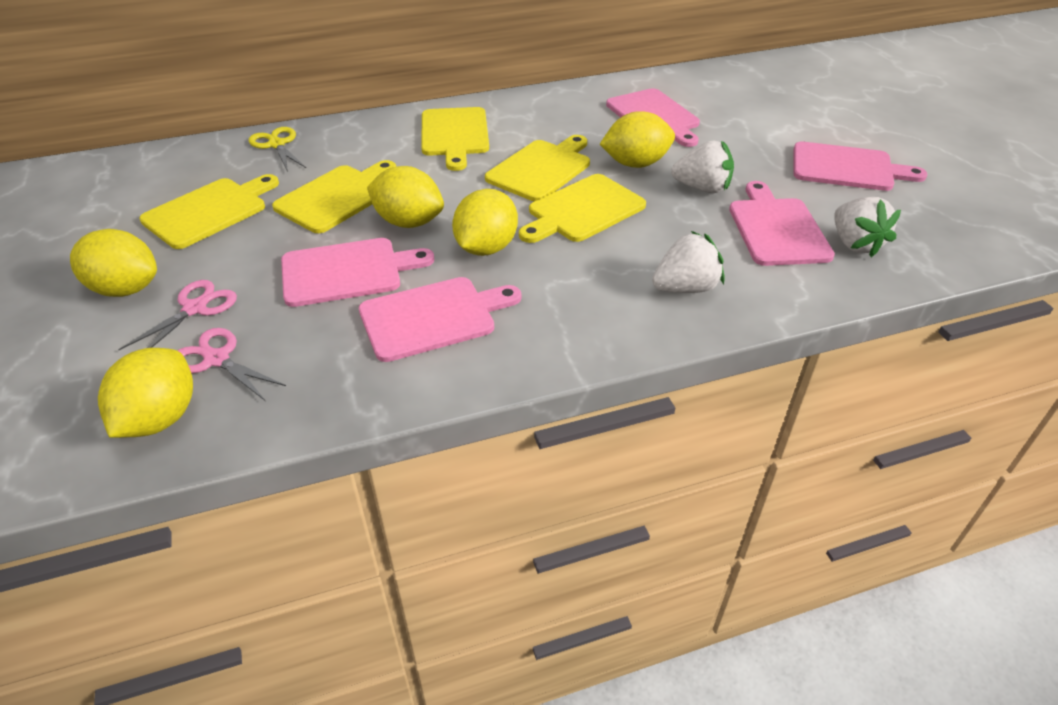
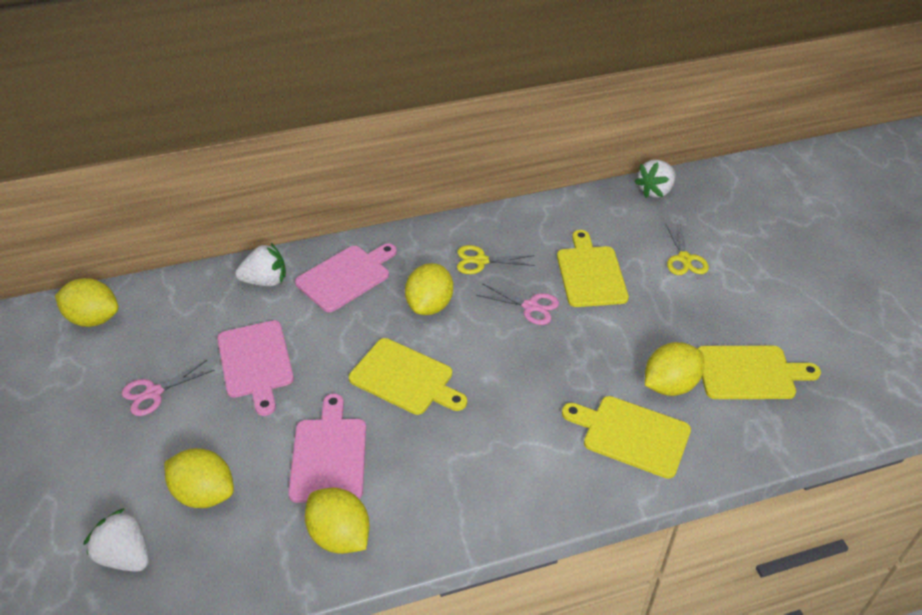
pink cutting board: [281,238,434,307] [359,277,522,362] [606,88,700,147] [729,181,835,266] [794,142,927,191] = 5 -> [217,320,294,416] [288,394,366,503] [295,243,397,312] = 3
yellow cutting board: [139,174,279,249] [272,160,396,233] [421,107,489,171] [485,135,590,201] [519,174,646,243] = 5 -> [349,338,467,415] [557,230,629,307] [562,396,691,479] [698,346,821,399] = 4
yellow scissors: [249,127,306,172] = 1 -> [457,245,535,274] [665,222,709,275] = 2

